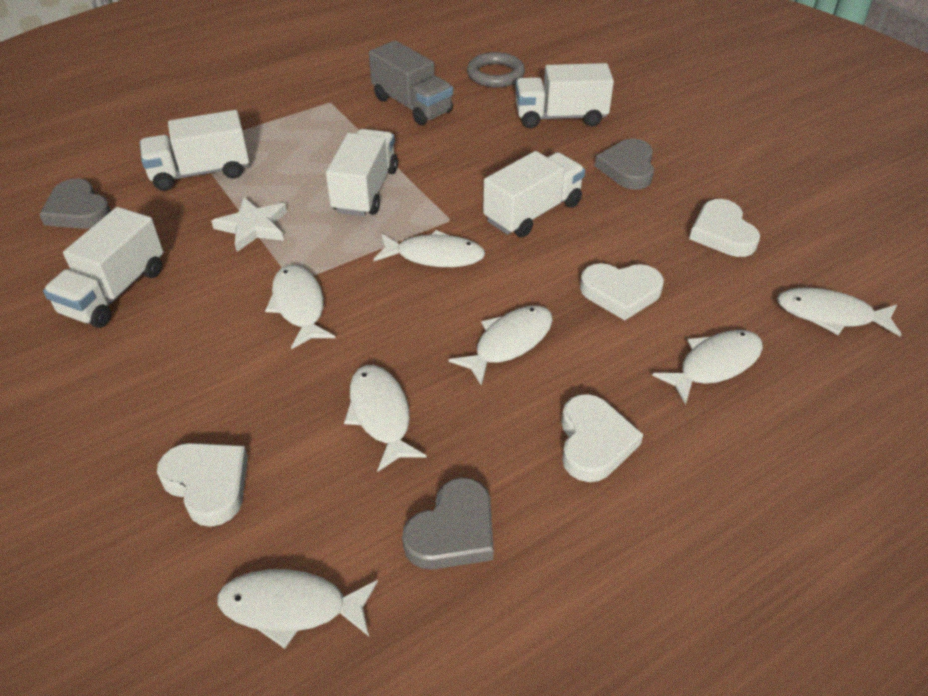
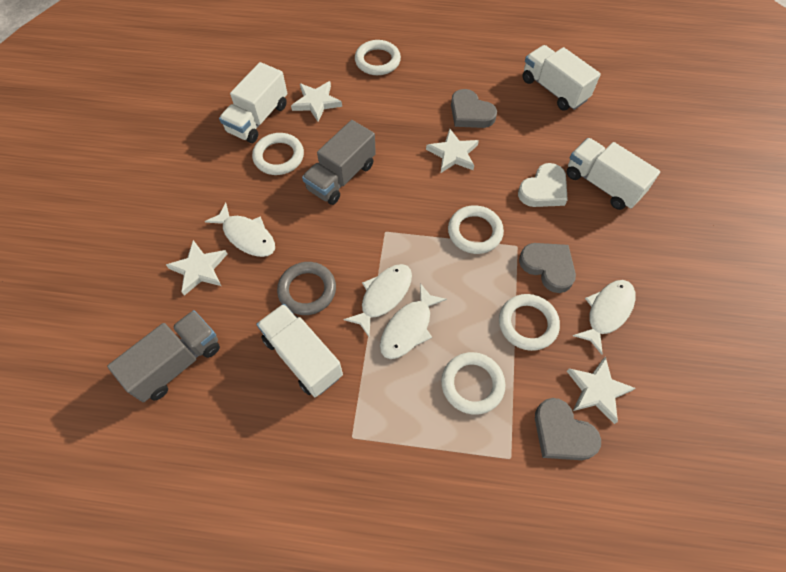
grey truck: [369,40,453,125] = 1 -> [107,310,220,402] [302,120,376,205] = 2
white fish: [217,569,378,649] [265,265,335,349] [344,365,427,472] [374,230,485,267] [449,306,553,386] [652,330,763,405] [777,288,901,337] = 7 -> [205,203,275,257] [343,264,412,337] [380,283,447,359] [573,280,636,354] = 4
white heart: [157,443,248,527] [561,394,643,482] [580,263,664,320] [689,199,760,257] = 4 -> [518,163,568,207] = 1
white ring: none = 0 -> [252,133,304,175] [355,40,401,75] [441,352,505,415] [448,205,504,254] [499,294,560,351] = 5
white star: [211,197,287,252] = 1 -> [166,240,227,296] [291,81,342,122] [426,129,479,173] [567,356,635,424] = 4
white truck: [43,207,163,328] [140,110,249,191] [326,129,398,216] [483,151,585,237] [515,63,614,128] = 5 -> [219,62,287,143] [257,304,343,397] [523,45,601,111] [567,138,660,210] = 4

